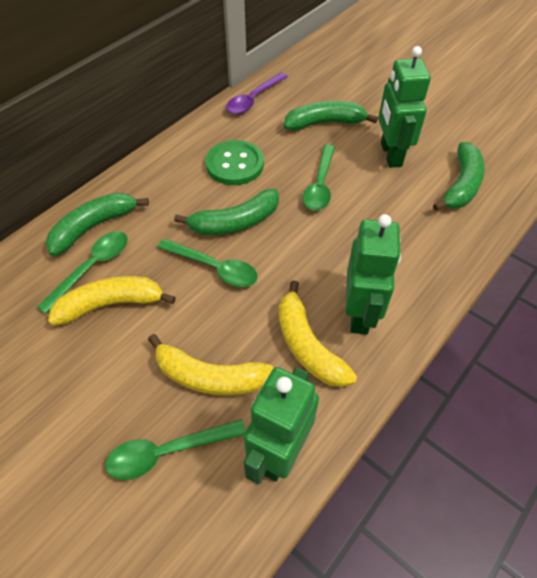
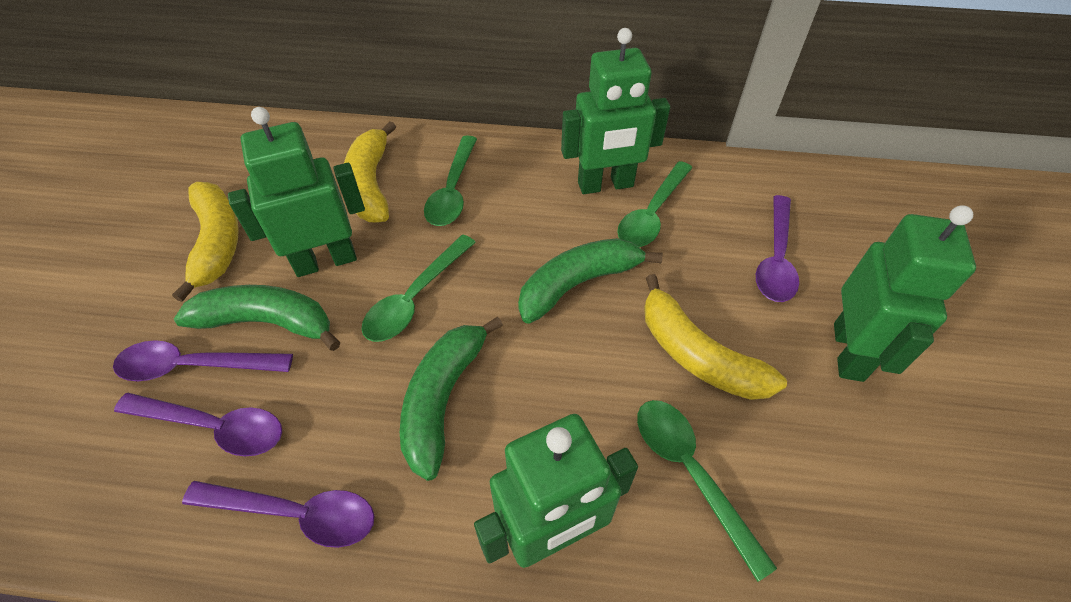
green banana: [46,193,149,256] [174,189,279,235] [284,101,378,131] [433,142,485,211] = 4 -> [174,285,340,351] [400,316,503,481] [518,238,663,324] = 3
green button: [206,140,264,185] = 1 -> none = 0
green robot: [244,367,319,484] [345,214,401,335] [378,46,431,168] = 3 -> [228,107,365,277] [474,414,638,568] [561,28,670,194] [834,206,976,382] = 4
purple spoon: [226,72,288,114] = 1 -> [113,340,293,381] [114,393,282,457] [182,481,375,548] [756,195,799,302] = 4

